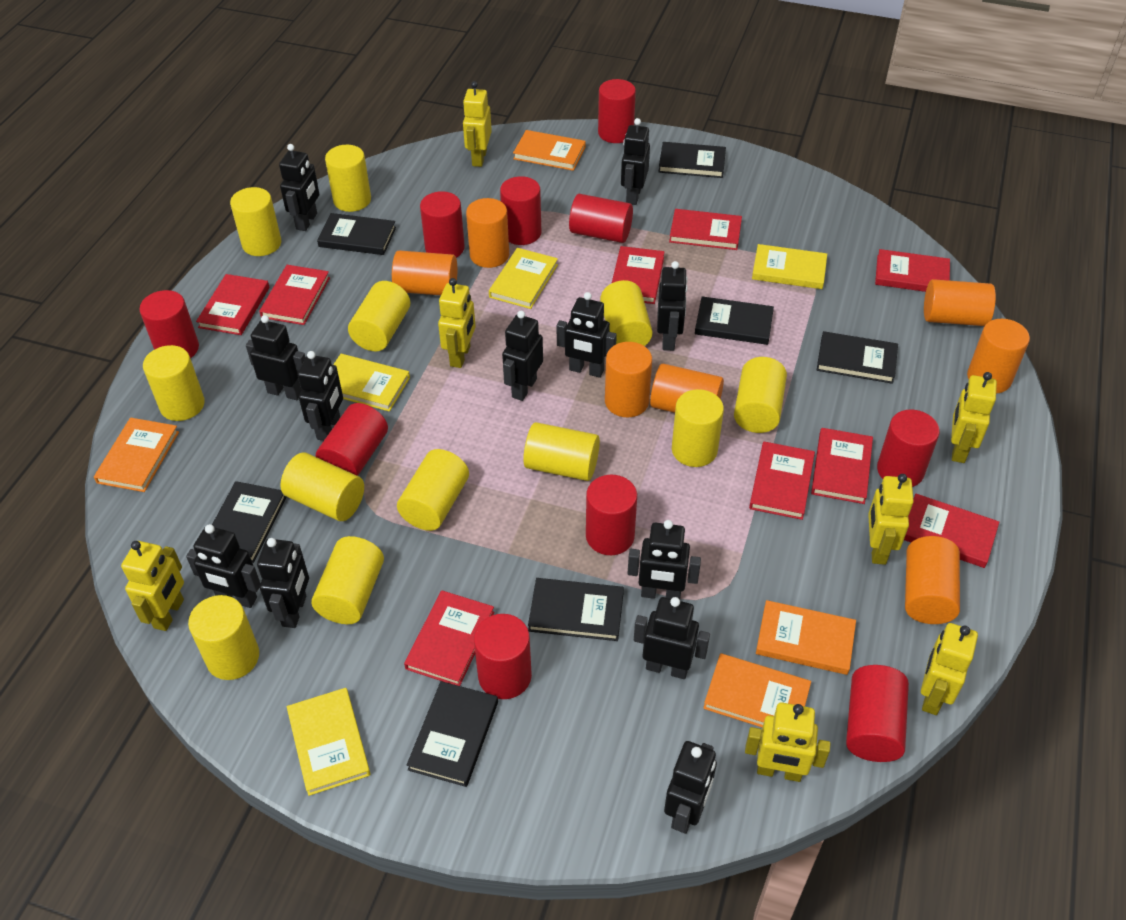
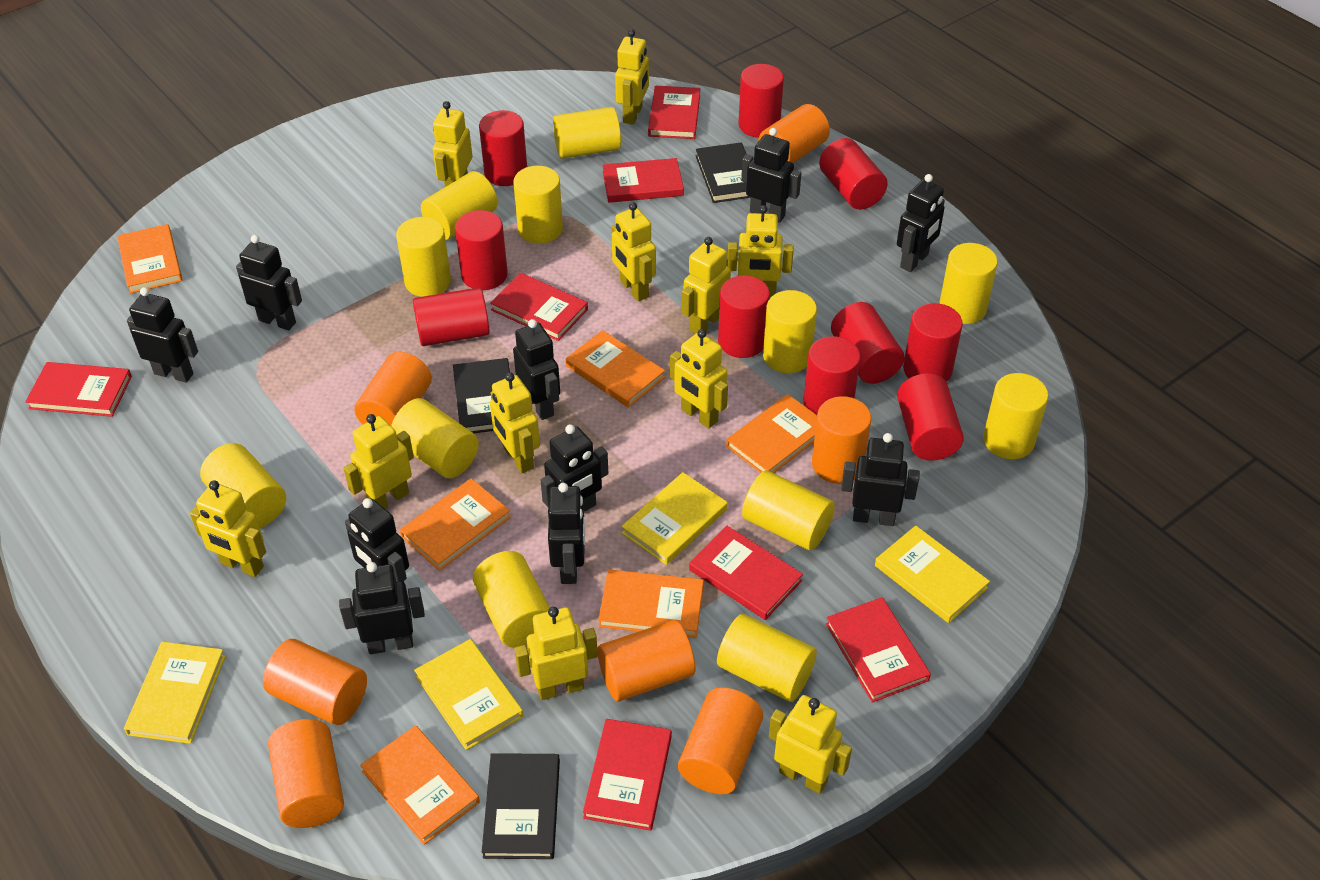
black book: [212,481,286,563] [317,213,396,255] [407,681,498,787] [528,578,624,641] [659,142,726,178] [695,296,774,345] [817,331,898,384] = 7 -> [453,358,510,433] [482,753,560,859] [696,142,751,203] = 3
black robot: [186,524,261,608] [246,315,306,400] [257,538,309,628] [279,144,319,231] [298,351,343,441] [502,311,543,401] [557,292,617,378] [621,118,650,205] [628,520,701,600] [634,597,710,679] [657,261,688,351] [664,741,717,834] = 12 -> [127,287,198,383] [236,235,302,330] [339,562,425,654] [345,498,409,582] [513,319,560,420] [541,424,608,511] [548,483,585,584] [741,128,801,223] [841,433,920,526] [897,174,945,272] = 10
orange book: [94,418,179,492] [513,130,586,171] [703,653,811,727] [756,600,856,675] = 4 -> [117,224,183,294] [360,725,480,845] [400,478,511,571] [565,330,665,408] [598,569,704,638] [726,394,817,473] = 6
red book: [196,274,269,335] [259,265,330,325] [404,591,495,686] [612,246,665,304] [669,209,742,250] [749,442,815,520] [811,428,873,504] [875,249,950,292] [904,494,999,568] = 9 -> [25,362,132,417] [490,273,588,341] [583,719,672,831] [602,158,684,203] [648,86,700,139] [689,526,803,620] [826,597,931,703] = 7
yellow robot: [121,541,184,631] [438,278,476,368] [463,81,492,167] [745,702,831,782] [868,474,914,565] [921,623,978,715] [951,372,997,463] = 7 -> [190,480,266,577] [344,414,414,509] [433,101,472,187] [490,372,540,474] [515,607,598,700] [611,202,656,301] [615,29,649,125] [670,329,728,428] [681,237,731,334] [728,205,794,297] [769,695,852,794] = 11

